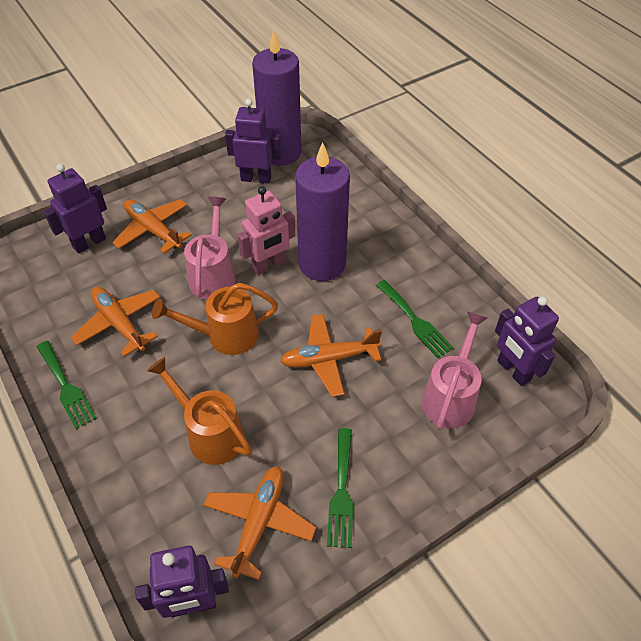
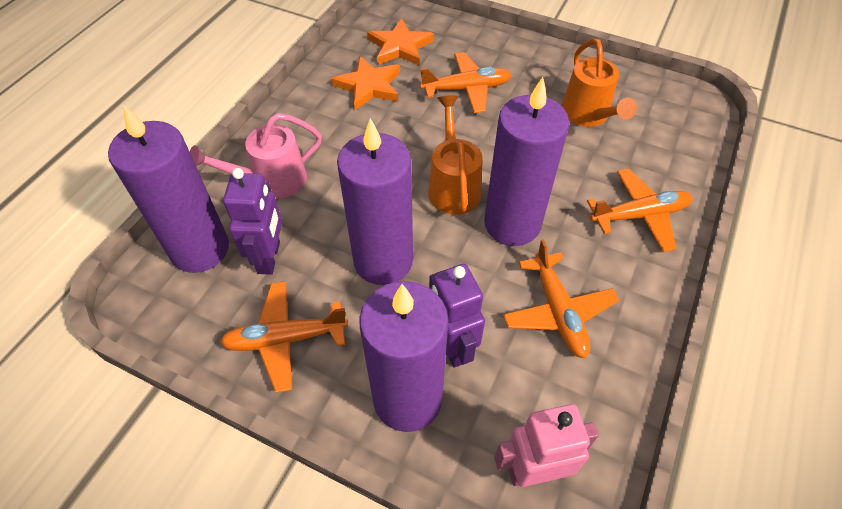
green fork: [37,341,97,429] [327,428,353,548] [376,280,454,358] = 3 -> none = 0
orange star: none = 0 -> [331,56,400,110] [367,18,434,66] = 2
pink watering can: [184,197,235,300] [422,312,487,430] = 2 -> [190,113,322,199] = 1
purple candle: [252,30,301,166] [295,142,350,281] = 2 -> [108,105,229,273] [337,118,413,285] [359,281,448,432] [484,77,569,246] = 4
purple robot: [43,164,107,254] [135,546,229,618] [225,99,281,184] [495,296,559,386] = 4 -> [223,168,282,275] [429,264,485,368] = 2

